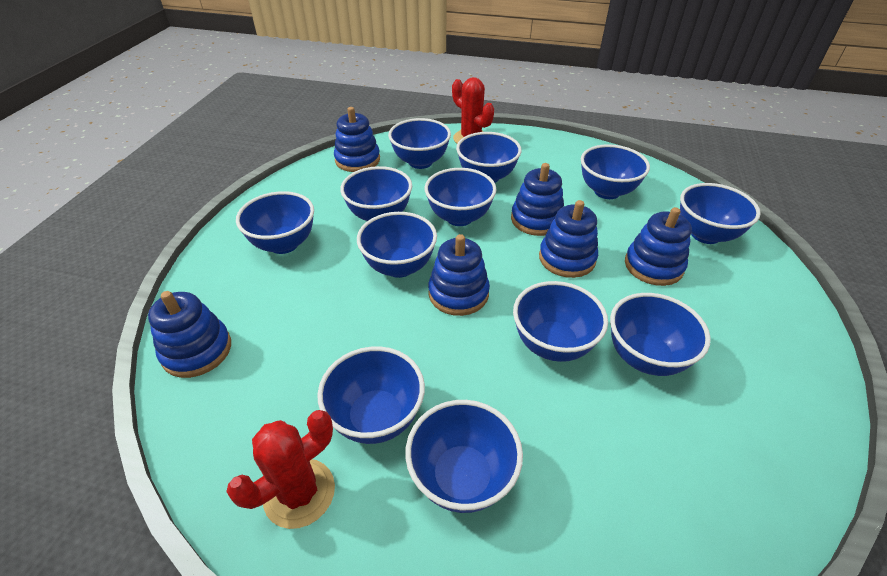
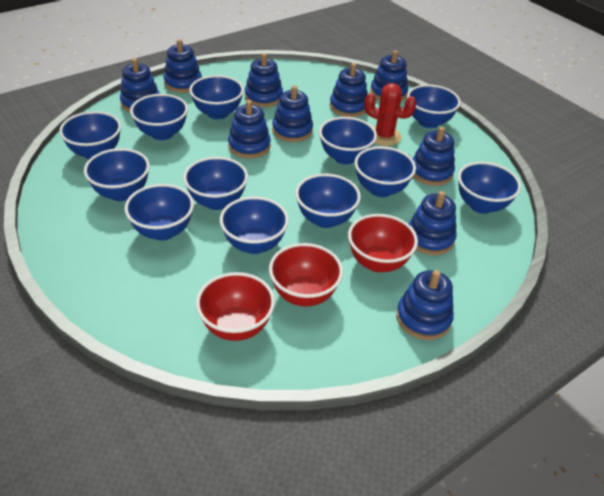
blue stacking toy: [148,291,231,378] [334,107,380,172] [428,234,490,316] [511,163,564,236] [539,200,598,278] [625,207,692,286] = 6 -> [120,58,160,112] [164,39,202,93] [228,100,271,158] [245,53,283,107] [272,85,313,142] [330,63,368,117] [370,50,408,101] [396,270,454,340] [409,191,457,255] [413,127,455,186] = 10
red bowl: none = 0 -> [196,272,275,341] [269,243,343,306] [348,214,418,272] = 3
red cactus: [226,410,335,529] [452,77,494,144] = 2 -> [364,83,417,146] = 1

